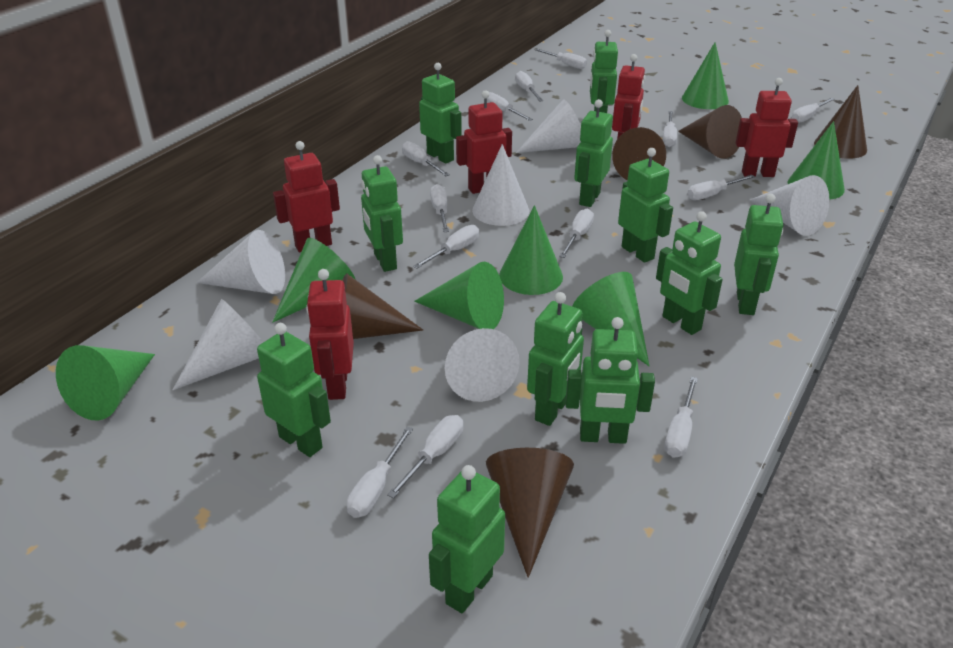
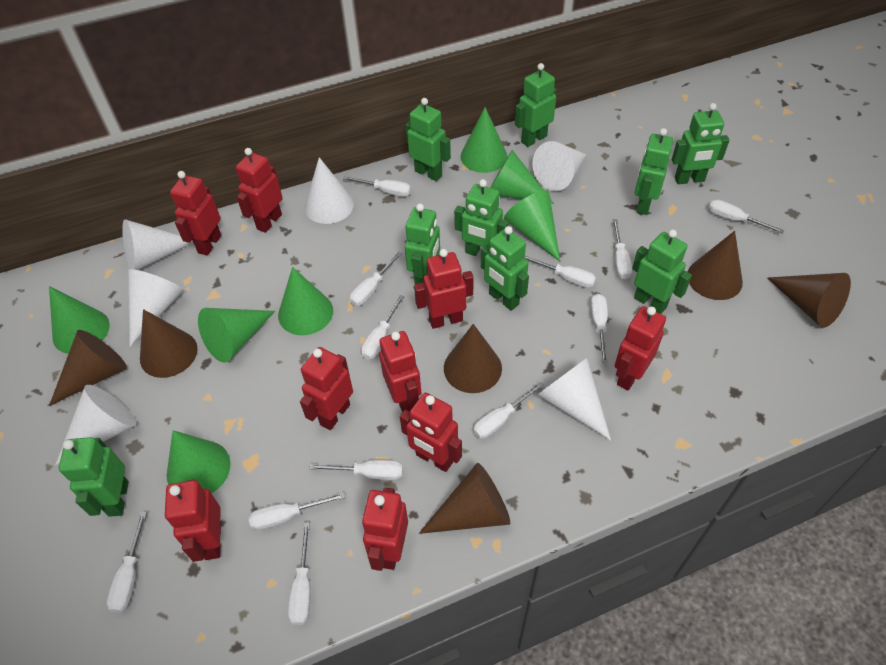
brown cone: [342,274,423,339] [486,448,574,578] [612,127,666,180] [678,105,742,158] [814,85,867,159] = 5 -> [49,330,127,406] [140,309,198,378] [419,463,510,534] [444,324,502,393] [688,231,743,300] [768,273,851,328] = 6
green robot: [257,323,331,457] [361,155,403,272] [419,63,462,164] [429,465,505,613] [527,292,584,426] [566,317,655,444] [574,99,613,207] [590,30,618,113] [618,148,673,263] [656,211,723,335] [734,194,783,315] = 11 -> [59,437,129,517] [405,204,440,284] [406,98,451,181] [454,179,509,256] [481,226,529,311] [515,63,557,147] [632,229,692,314] [635,128,673,215] [672,103,730,184] = 9
red robot: [273,141,340,252] [306,269,354,400] [456,90,512,194] [612,54,645,139] [736,78,798,177] = 5 -> [165,480,221,562] [170,171,221,256] [236,148,283,233] [300,347,353,430] [362,487,408,571] [379,331,421,412] [400,393,462,472] [414,249,473,329] [615,306,666,390] = 9
white screwdriver: [346,427,413,518] [387,415,463,498] [402,141,450,176] [413,225,479,269] [430,184,449,232] [487,92,533,121] [515,71,544,101] [534,48,587,69] [559,209,594,258] [662,111,677,147] [665,377,698,458] [687,175,755,200] [792,98,835,123] = 13 -> [107,512,147,613] [249,492,346,530] [288,522,311,625] [309,460,403,480] [343,176,411,197] [350,252,403,306] [361,295,404,360] [473,382,544,439] [524,256,596,288] [590,294,608,364] [613,219,632,280] [709,199,784,234] = 12

